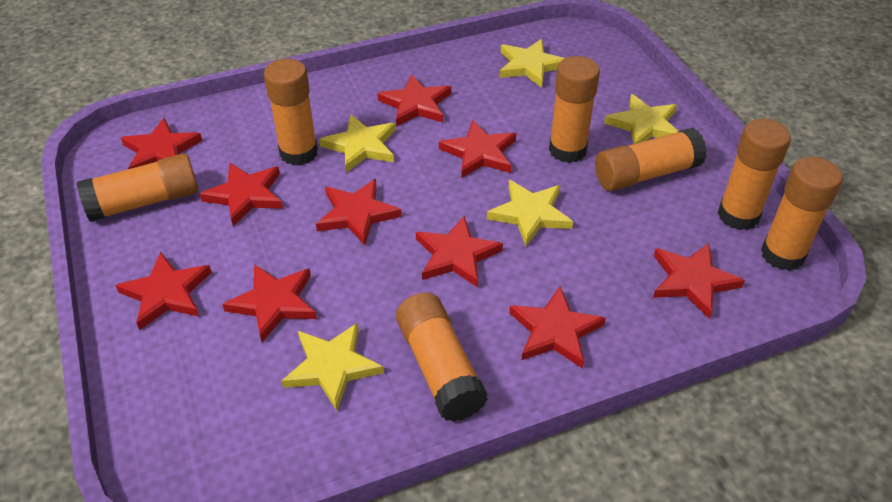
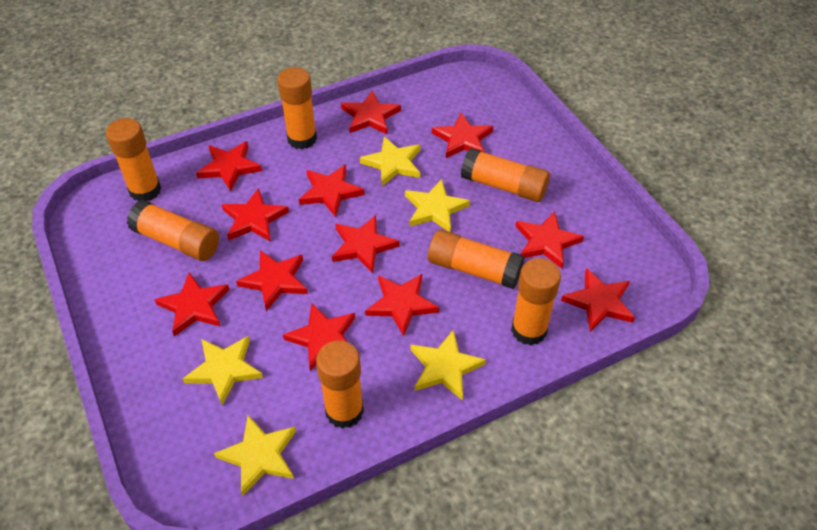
red star: [115,252,212,330] [121,118,202,169] [199,163,283,226] [222,264,317,342] [316,179,402,246] [377,74,451,127] [416,216,503,288] [439,120,516,178] [509,286,606,369] [653,243,745,319] = 10 -> [154,272,230,336] [196,141,262,191] [222,188,289,242] [236,250,308,311] [283,303,355,371] [299,164,365,217] [332,215,400,273] [341,90,401,134] [365,274,439,336] [432,113,493,158] [515,211,584,269] [561,268,635,332] = 12

